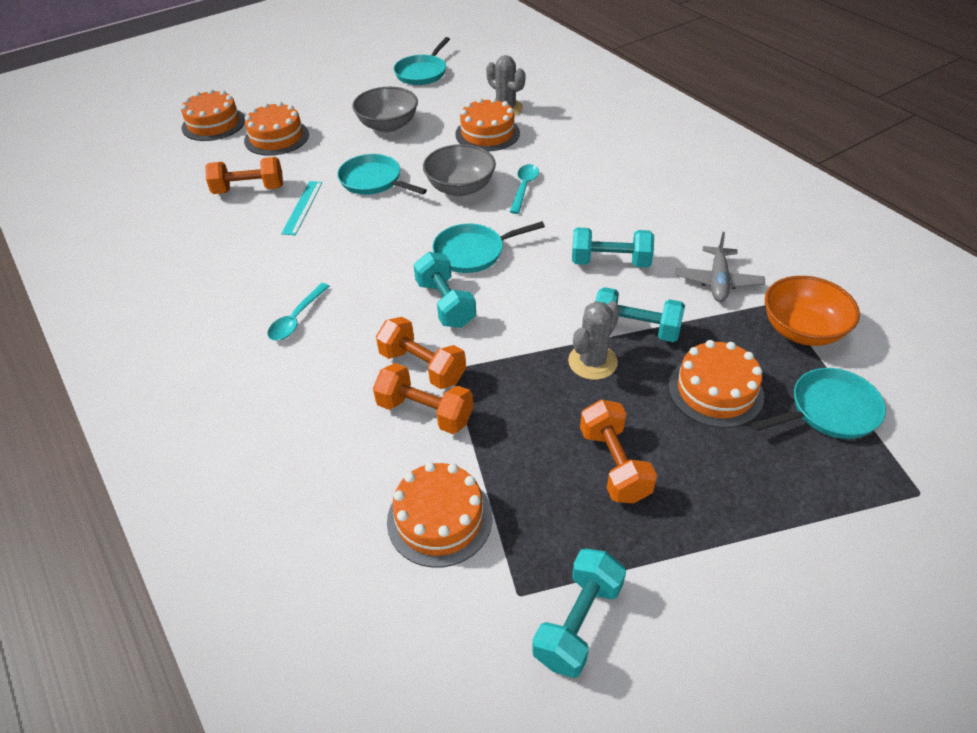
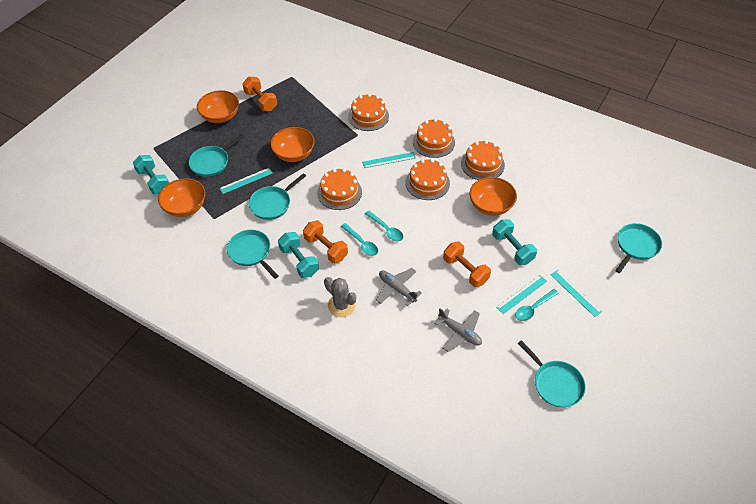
grey bowl: [352,87,418,133] [423,144,496,196] = 2 -> none = 0
grey cactus: [486,55,526,116] [568,301,620,380] = 2 -> [324,277,356,317] = 1
grey plane: [676,232,765,302] = 1 -> [376,268,422,306] [434,308,482,352] = 2
orange bowl: [765,276,860,346] = 1 -> [158,178,205,217] [197,90,239,123] [270,127,315,162] [470,177,517,216] = 4
orange dumbbell: [205,157,283,194] [373,363,473,434] [376,317,466,389] [580,400,657,504] = 4 -> [242,77,277,111] [303,220,348,263] [443,242,491,287] = 3
turquoise dumbbell: [414,252,476,328] [532,548,626,678] [572,227,654,267] [595,287,685,342] = 4 -> [133,155,169,194] [278,232,319,278] [492,219,537,265] = 3
turquoise pan: [337,154,427,195] [394,37,450,85] [432,221,545,273] [752,368,886,439] = 4 -> [189,134,245,177] [227,230,279,279] [249,173,306,220] [518,340,586,408] [615,223,662,273] = 5
turquoise ruler: [281,181,322,235] = 1 -> [219,168,273,194] [362,152,416,168] [496,275,547,314] [551,270,602,317] = 4
turquoise spoon: [268,283,330,341] [510,164,539,214] = 2 -> [341,223,378,256] [365,211,403,242] [515,289,559,321] = 3

